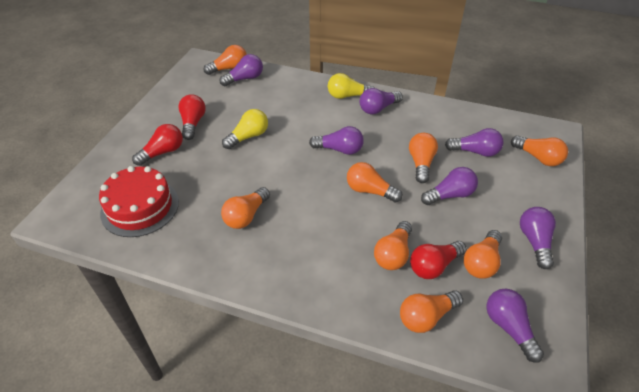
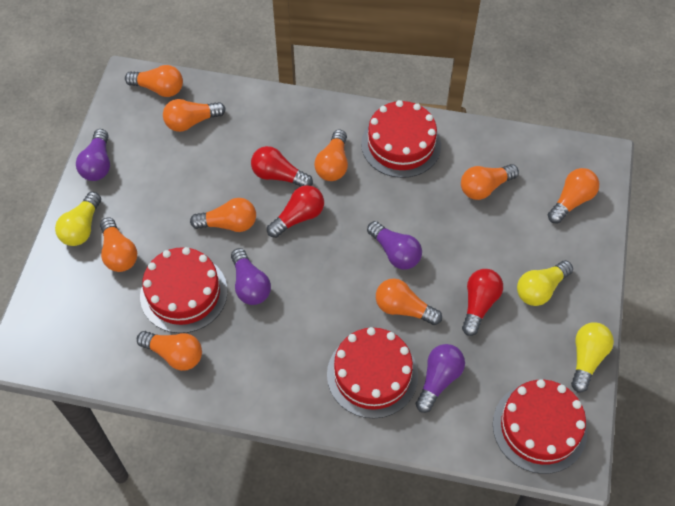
orange light bulb: [204,45,247,75] [221,187,270,229] [347,162,403,203] [374,221,412,270] [400,290,463,333] [409,133,438,183] [464,230,502,279] [511,135,568,166] = 8 -> [100,217,137,272] [125,65,183,97] [137,331,202,371] [163,99,226,132] [190,198,256,232] [314,130,348,181] [376,278,442,325] [461,164,519,200] [548,168,599,223] = 9
purple light bulb: [220,54,263,86] [309,126,364,155] [360,88,403,114] [421,167,478,205] [445,128,503,157] [486,289,544,363] [520,207,556,269] = 7 -> [76,129,110,181] [231,248,271,305] [367,221,422,270] [416,344,465,413] = 4
red cake: [99,166,179,237] = 1 -> [140,247,228,333] [327,327,418,419] [361,100,441,178] [493,379,587,474] = 4
yellow light bulb: [222,109,268,149] [328,73,374,99] = 2 -> [55,192,101,246] [517,260,573,306] [571,323,614,392] = 3

